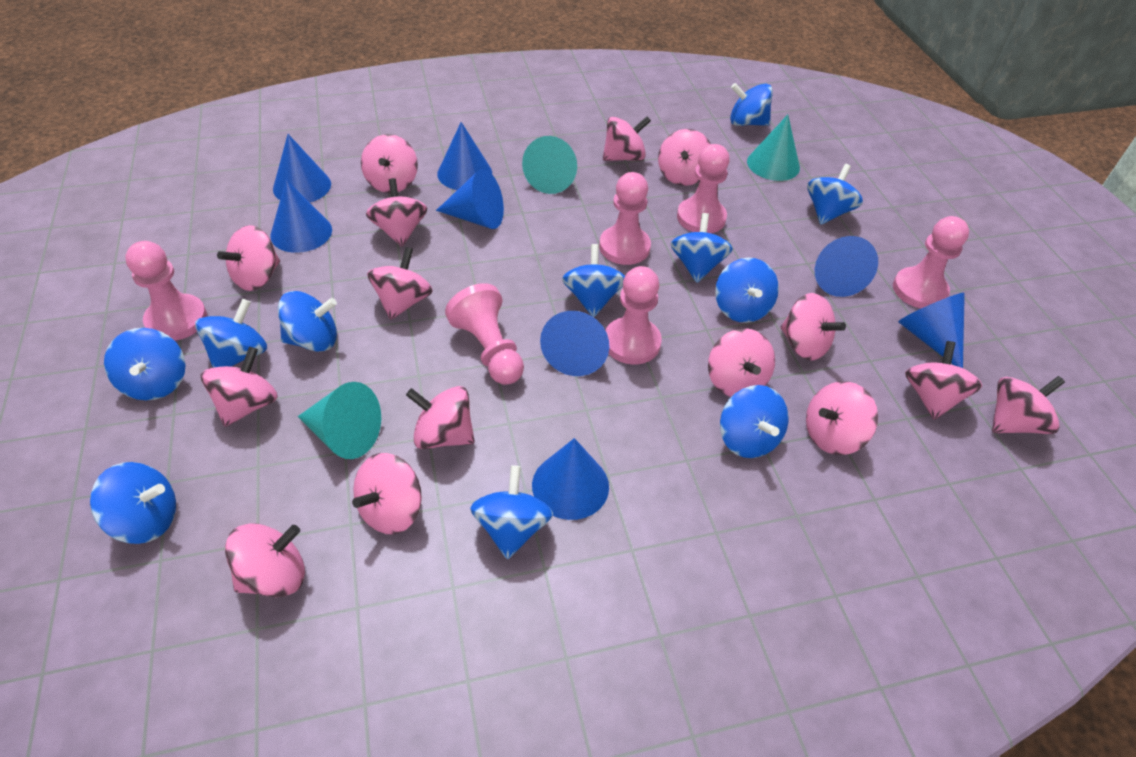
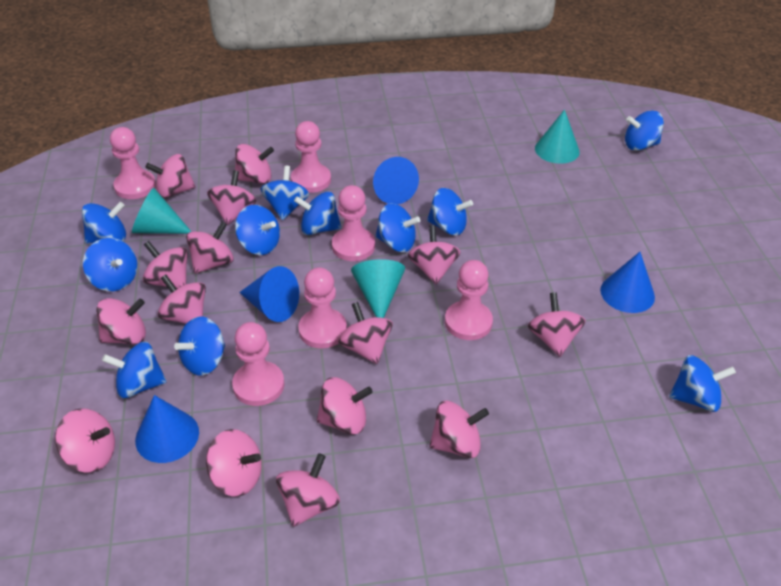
blue cone: [270,179,332,253] [273,134,331,202] [436,169,504,229] [437,122,492,190] [532,438,609,520] [540,311,609,376] [815,236,878,297] [898,293,965,368] = 8 -> [135,395,199,463] [239,266,299,322] [373,157,419,204] [600,252,655,313] = 4

